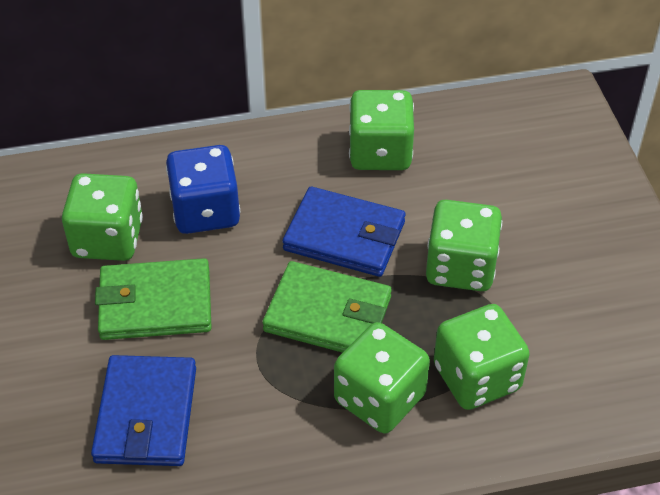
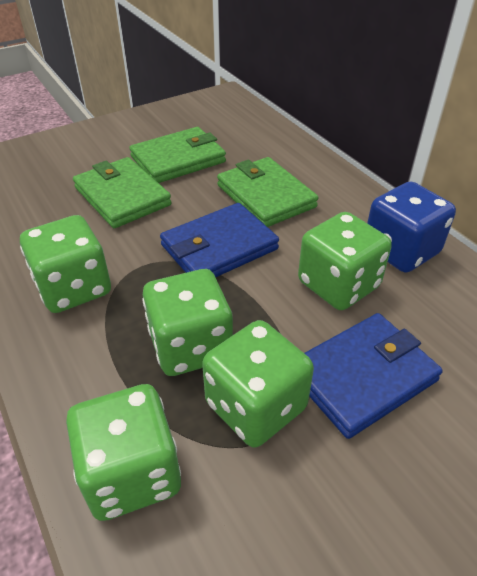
green wallet: [95,258,212,340] [262,261,392,353] = 2 -> [73,157,172,228] [129,127,226,183] [217,157,318,227] = 3

